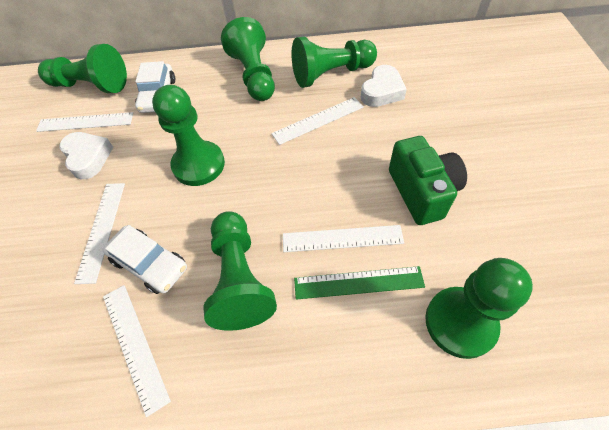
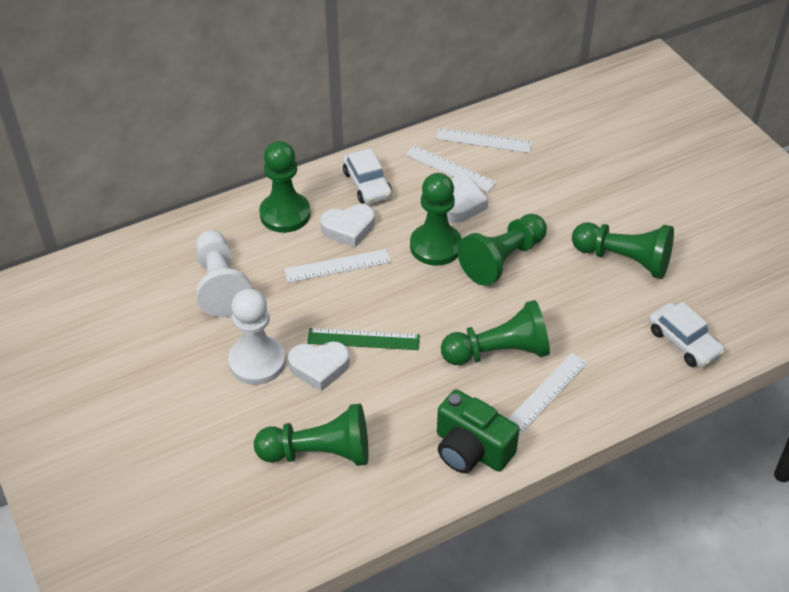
white heart: [59,132,113,179] [361,65,407,107] = 2 -> [288,341,350,391] [320,204,375,247] [447,176,488,223] = 3
white pawn: none = 0 -> [196,230,252,317] [228,289,286,385] = 2
white ruler: [36,112,133,132] [74,183,125,284] [103,285,171,417] [271,97,364,145] [283,225,404,252] = 5 -> [284,249,391,283] [405,145,497,192] [435,128,532,153] [508,353,588,435] = 4

